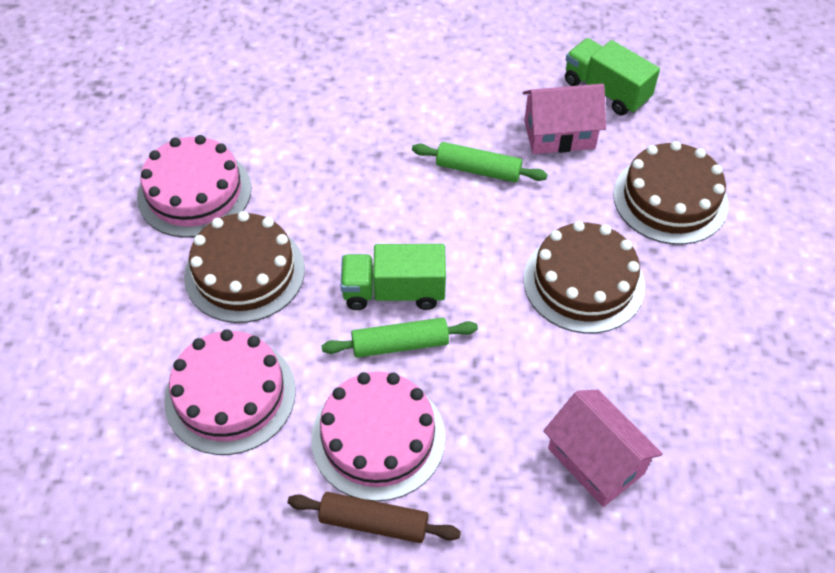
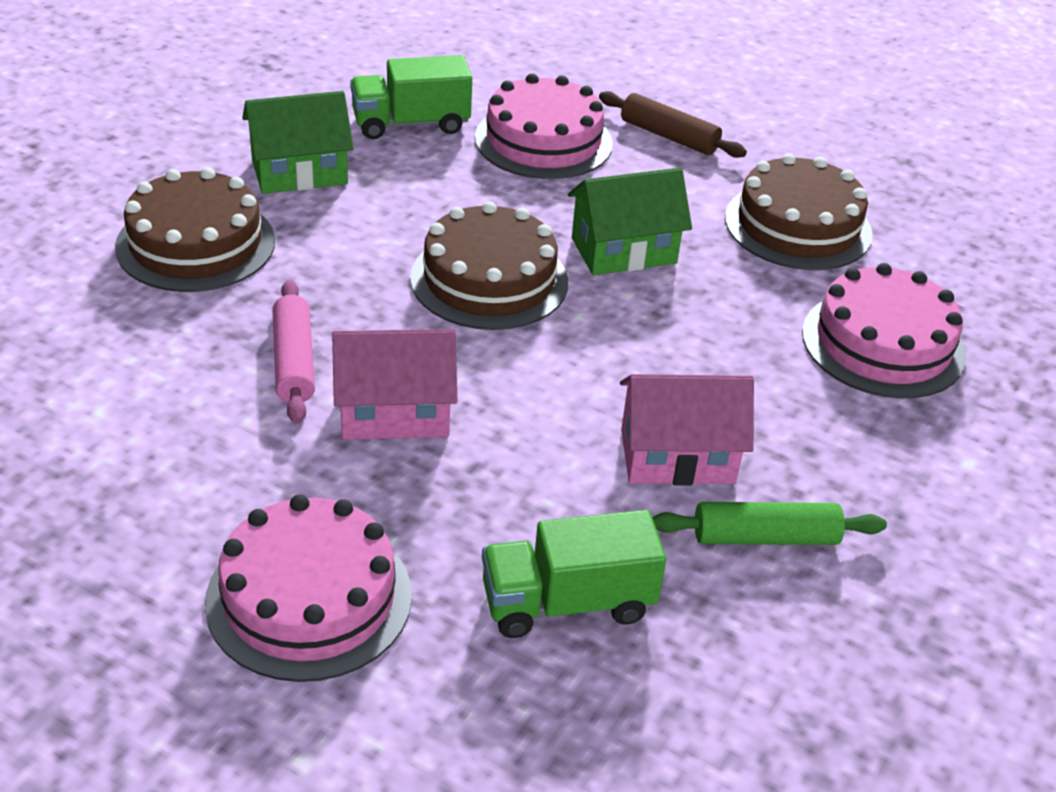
green house: none = 0 -> [242,91,354,194] [568,168,692,275] = 2
green rolling pin: [321,318,478,358] [412,142,548,183] = 2 -> [652,502,887,545] = 1
pink rolling pin: none = 0 -> [273,280,315,424] = 1

